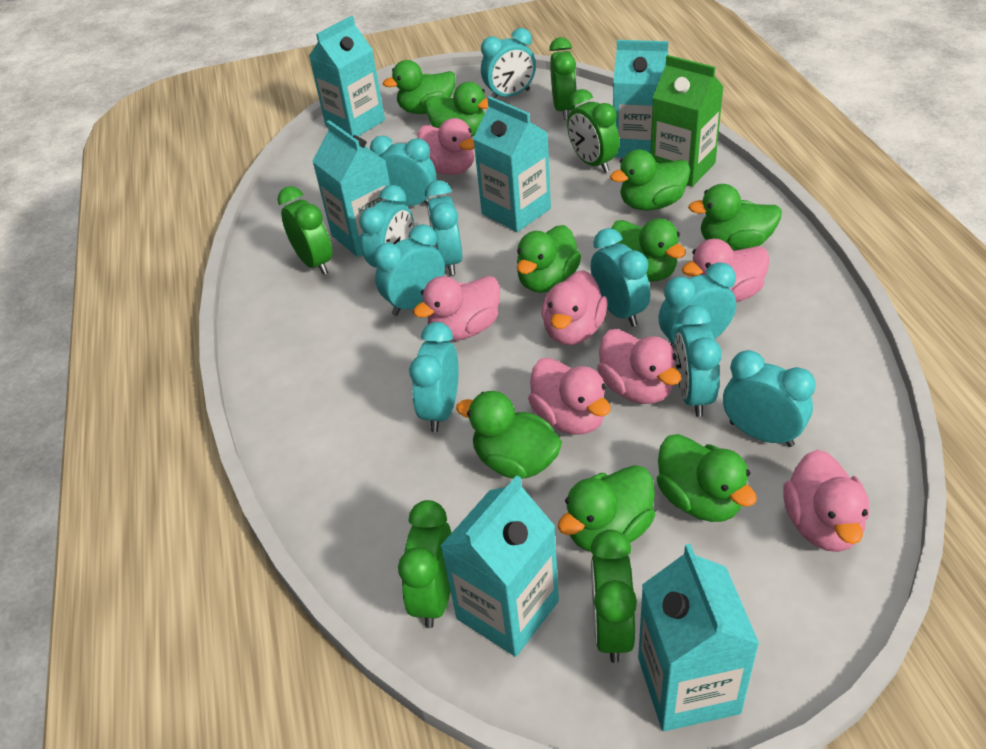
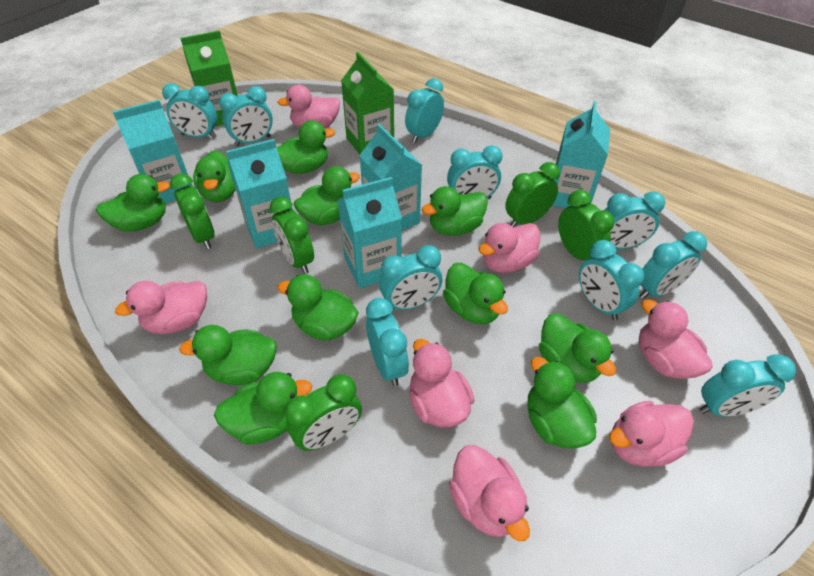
green carton: [650,55,724,187] = 1 -> [180,30,238,126] [341,52,394,155] = 2
green duck: [383,60,456,114] [425,82,488,137] [456,391,562,479] [517,225,581,293] [558,465,655,552] [610,149,691,211] [611,218,686,282] [657,434,757,522] [688,184,782,251] = 9 -> [96,174,170,232] [179,325,277,385] [193,150,236,202] [214,372,312,444] [276,120,335,174] [278,274,359,341] [294,166,360,225] [422,186,488,236] [443,263,508,324] [527,357,597,448] [539,313,616,383] = 11
turquoise carton: [309,16,385,137] [312,120,393,257] [441,475,559,657] [473,96,551,232] [613,40,669,158] [638,544,759,731] = 6 -> [113,100,192,204] [226,139,292,248] [338,177,402,288] [359,123,422,231] [552,101,610,208] = 5

